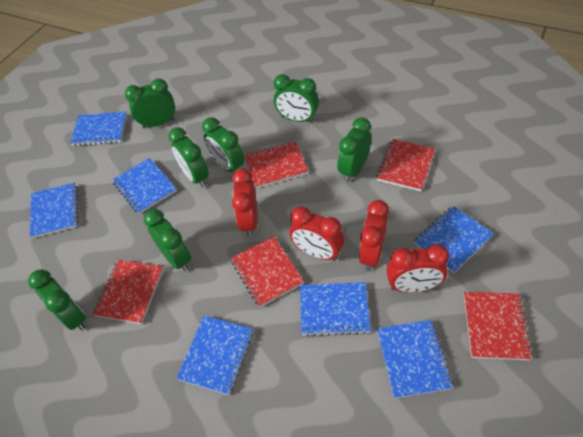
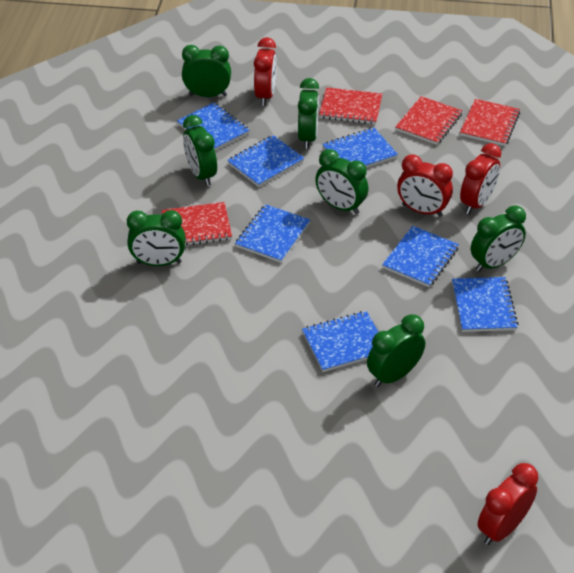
red notebook: [93,259,164,324] [231,236,304,307] [244,141,309,188] [376,139,435,191] [464,292,533,360] = 5 -> [162,202,232,246] [319,87,382,124] [396,96,462,145] [460,99,520,146] = 4

